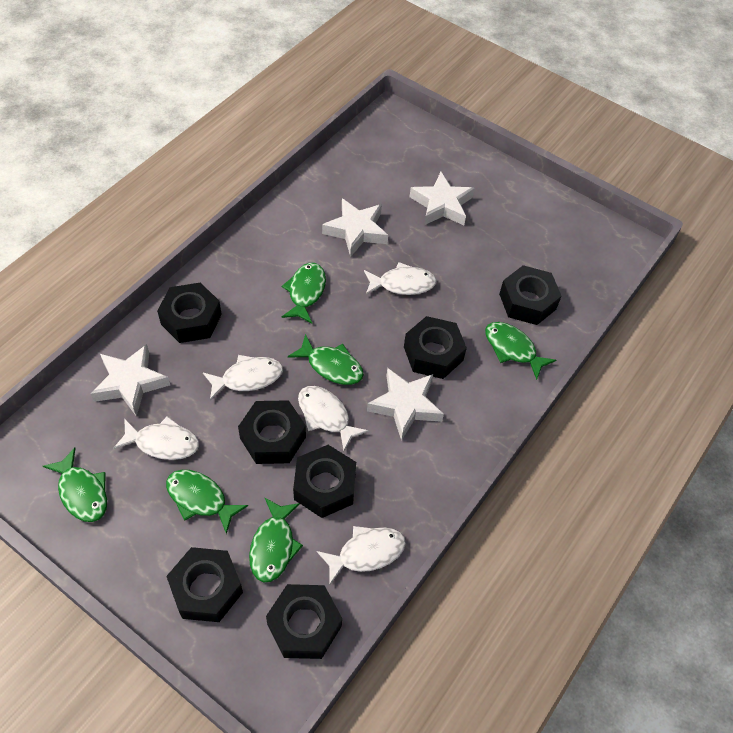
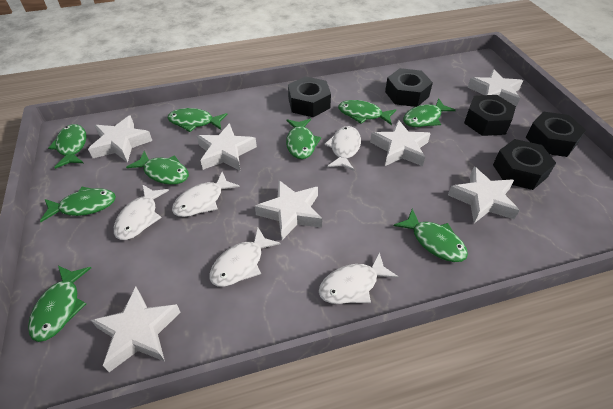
black nut: [157,283,222,343] [166,547,243,622] [238,400,306,464] [266,584,342,659] [293,445,356,518] [404,316,467,379] [499,265,561,325] = 7 -> [288,76,331,117] [385,68,433,107] [464,95,516,136] [493,139,556,190] [525,112,586,157] = 5
green fish: [43,448,107,522] [166,470,248,534] [249,498,303,582] [282,263,326,324] [288,334,364,385] [485,322,556,380] = 6 -> [28,266,91,342] [40,187,116,222] [48,124,86,169] [126,151,189,185] [168,108,228,132] [286,119,321,159] [338,100,396,125] [394,209,468,262] [403,98,456,127] = 9
white star: [90,344,170,417] [322,198,388,257] [367,368,444,440] [410,172,475,225] = 4 -> [88,115,152,163] [91,286,181,372] [197,123,257,171] [255,180,322,240] [370,120,431,166] [448,167,520,223] [468,69,523,107] = 7

